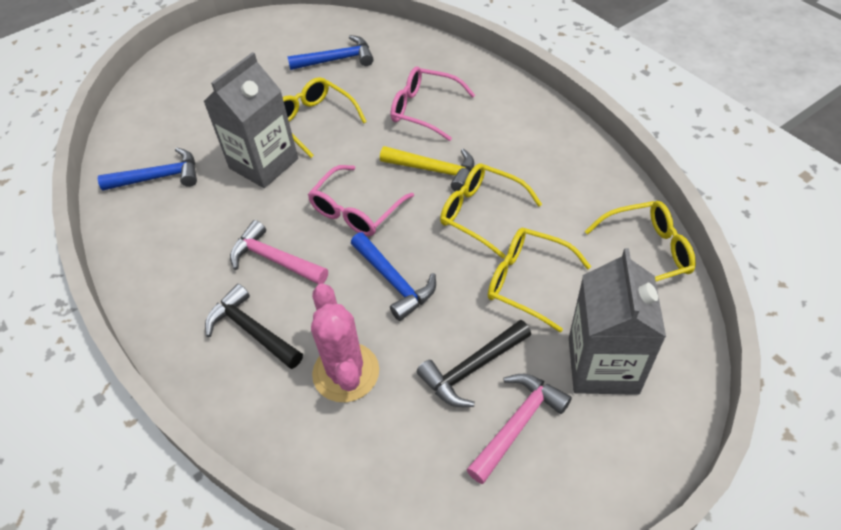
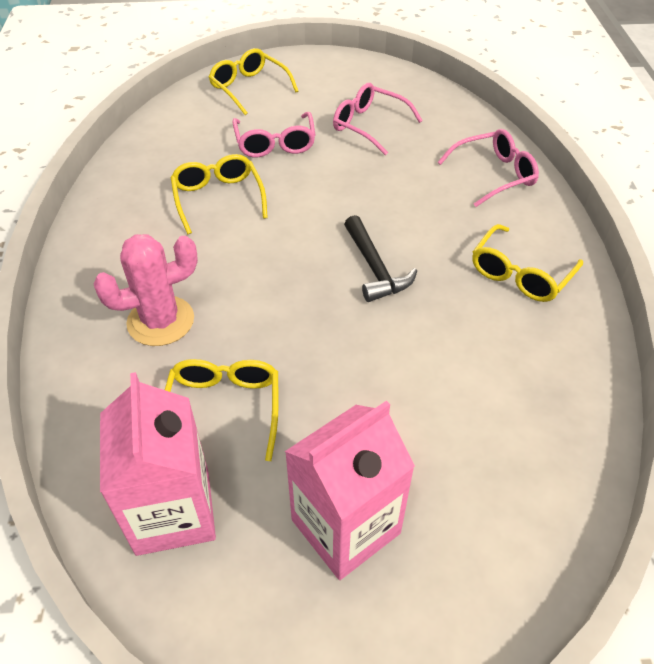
black hammer: [205,284,303,369] [417,320,531,407] = 2 -> [344,215,417,302] = 1
blue hammer: [98,148,197,191] [287,35,374,70] [351,232,436,321] = 3 -> none = 0
grey carton: [203,52,298,188] [569,248,666,395] = 2 -> none = 0
pink carton: none = 0 -> [100,372,216,556] [285,400,415,580] = 2
pink glasses: [308,165,414,236] [391,66,475,141] = 2 -> [232,112,315,157] [333,83,423,155] [438,129,539,207] = 3
pink hammer: [230,220,328,285] [466,374,572,484] = 2 -> none = 0
yellow hammer: [380,146,474,191] = 1 -> none = 0

